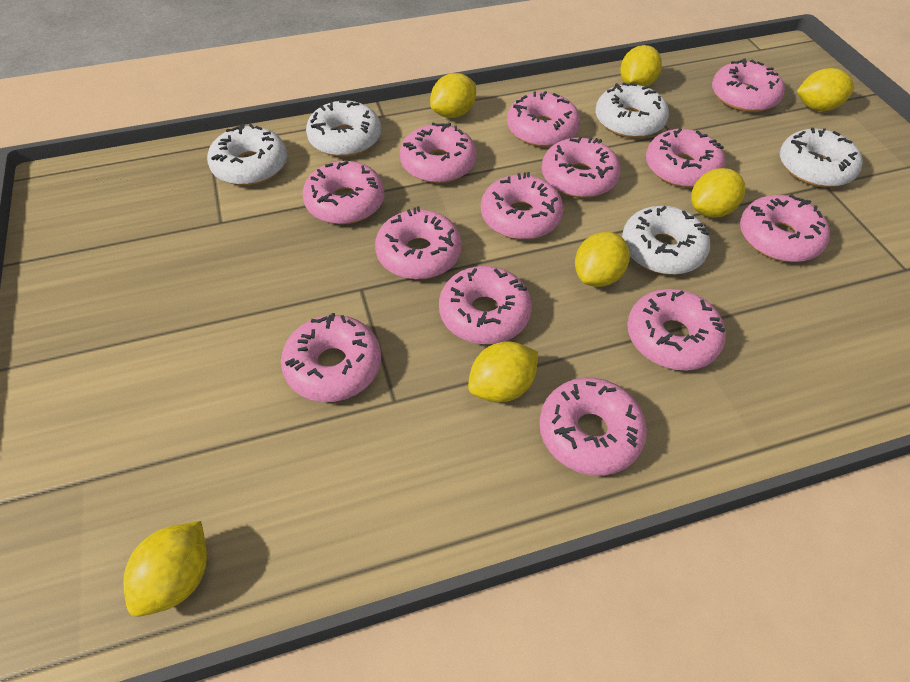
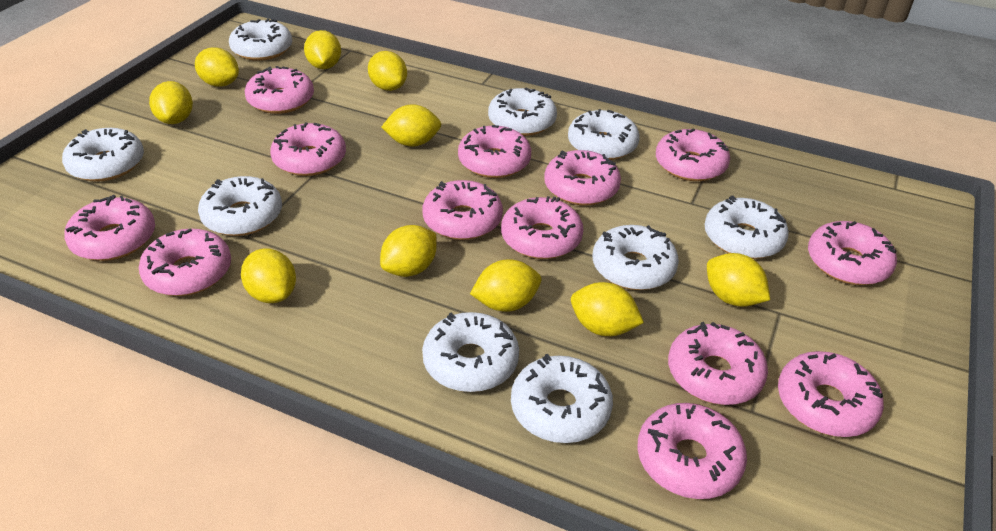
white donut: [207,124,287,185] [306,100,381,157] [596,82,669,138] [622,206,710,275] [780,128,863,187] = 5 -> [62,128,144,182] [198,176,282,236] [229,19,292,61] [422,312,519,392] [488,88,557,136] [511,354,613,443] [568,109,639,160] [593,225,679,290] [704,195,789,259] = 9
yellow lemon: [123,521,207,617] [430,73,476,118] [468,341,538,402] [575,232,630,287] [620,45,662,86] [691,168,746,218] [797,68,854,111] = 7 -> [149,81,193,124] [195,48,239,87] [241,248,296,303] [304,30,341,69] [368,51,407,91] [380,225,436,277] [381,104,441,147] [470,260,541,312] [571,282,644,336] [707,253,770,307] = 10

